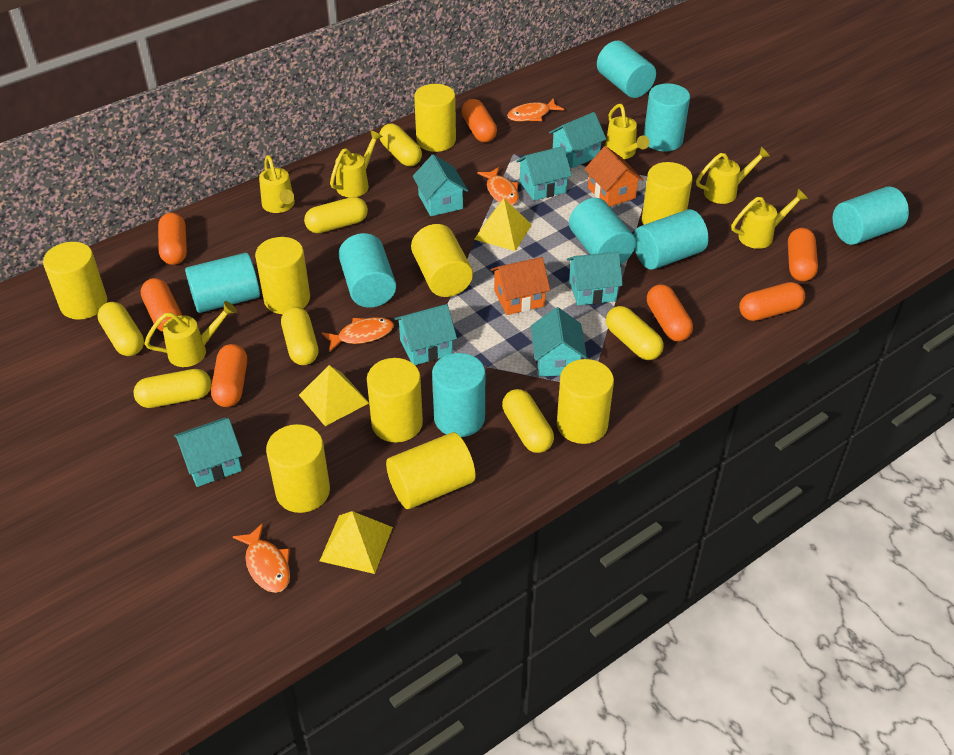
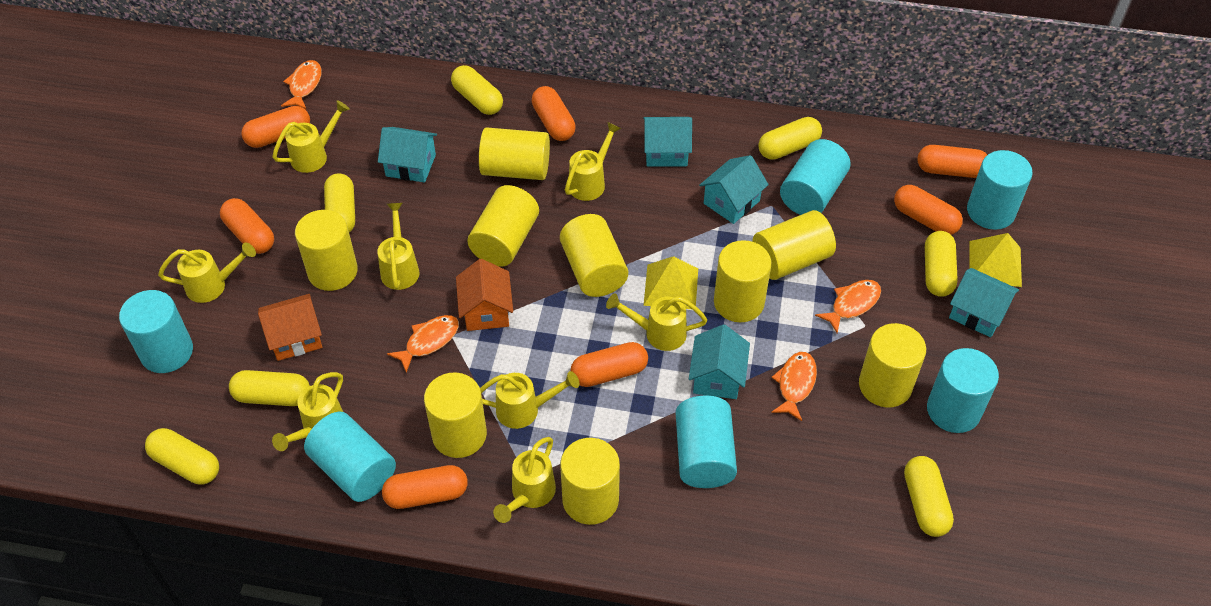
turquoise cylinder: [185,253,260,313] [339,233,396,308] [432,353,485,437] [569,198,636,264] [597,41,656,98] [634,209,709,270] [644,83,690,151] [833,186,909,245] = 8 -> [119,290,193,373] [304,412,396,502] [676,396,737,488] [780,139,851,215] [927,348,999,433] [967,150,1033,230] = 6
turquoise house: [174,417,242,487] [394,304,457,365] [413,154,468,216] [516,146,572,201] [531,307,587,376] [549,112,606,168] [567,252,623,305] = 7 -> [378,127,437,183] [643,117,692,167] [689,324,750,399] [699,155,769,224] [949,268,1019,337] = 5
yellow pyramid: [299,365,369,426] [320,511,393,574] [474,198,532,251] = 3 -> [643,256,698,309] [969,233,1022,287] = 2
yellow watering can: [144,301,237,367] [259,155,295,213] [330,130,383,197] [605,104,649,159] [696,147,771,204] [731,188,808,249] = 6 -> [158,243,256,303] [272,100,350,173] [272,372,343,451] [377,203,419,290] [480,371,579,429] [493,437,556,523] [565,122,621,201] [606,293,707,351] = 8

